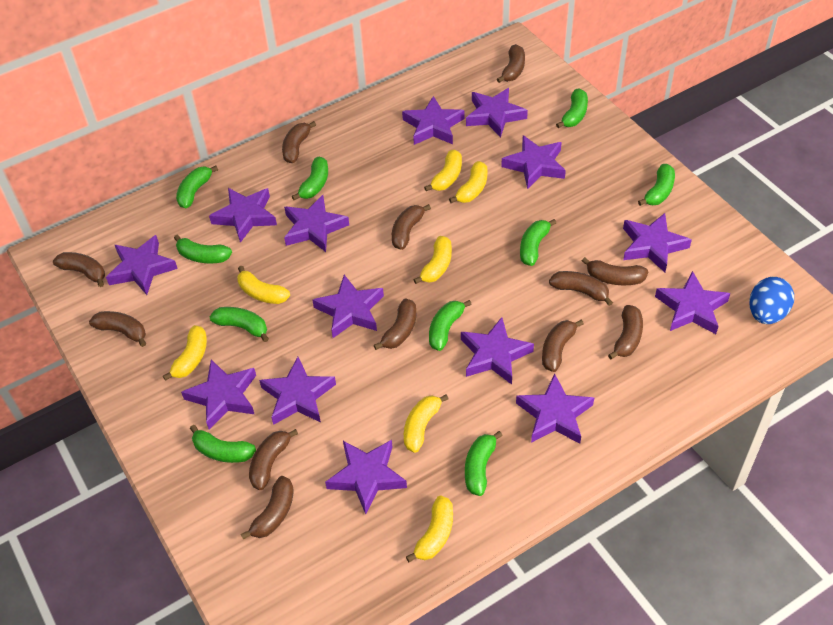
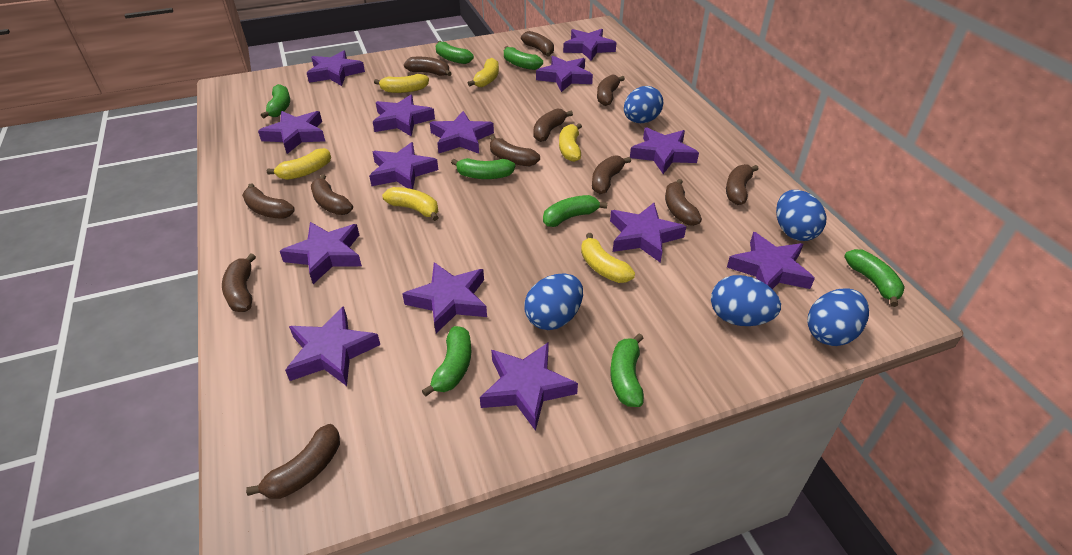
blue egg: [749,277,794,324] = 1 -> [524,273,583,330] [624,86,663,123] [711,275,781,326] [776,190,827,241] [808,288,869,346] = 5
green banana: [174,235,232,263] [176,166,218,208] [190,425,256,463] [210,307,269,342] [292,157,328,200] [429,300,472,351] [465,431,503,496] [520,219,556,266] [556,88,588,128] [638,164,675,206] = 10 -> [261,84,290,118] [422,326,471,397] [436,41,474,64] [451,158,515,179] [504,46,543,70] [543,195,607,227] [610,333,644,407] [844,249,905,307] = 8
yellow banana: [163,325,207,381] [237,266,290,304] [404,394,448,453] [406,496,453,562] [413,236,452,284] [424,150,462,192] [449,161,487,203] = 7 -> [267,148,331,180] [374,74,429,93] [382,187,439,221] [468,58,499,87] [559,123,582,162] [581,233,635,283] = 6

